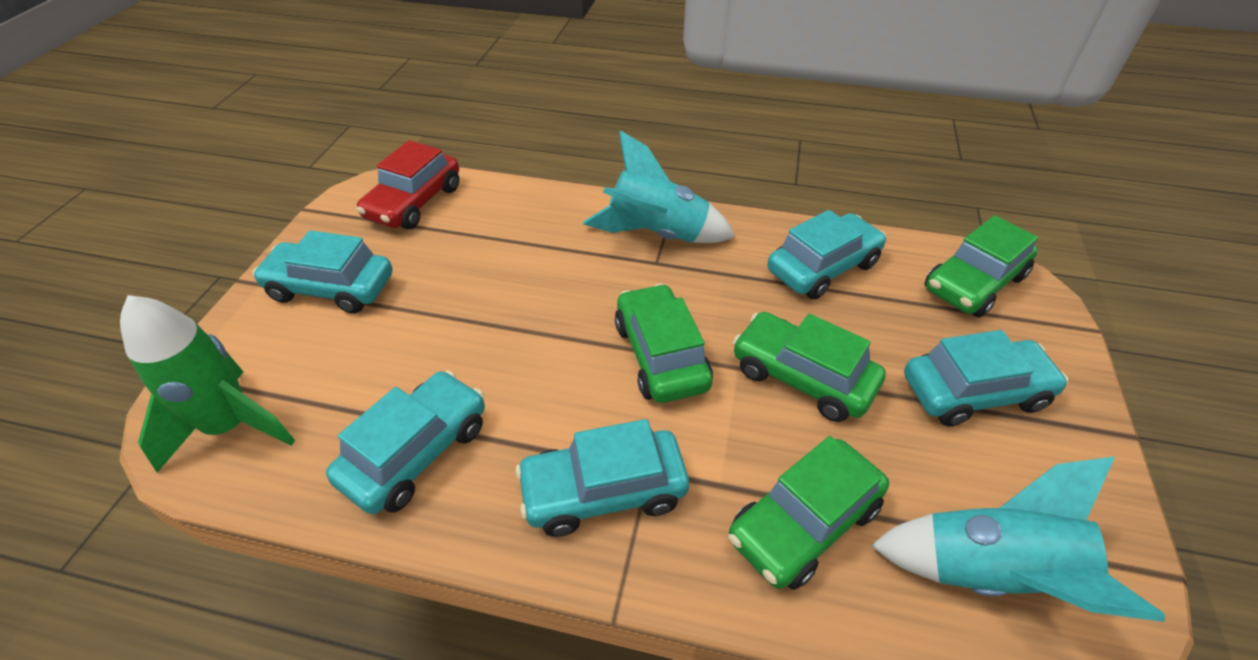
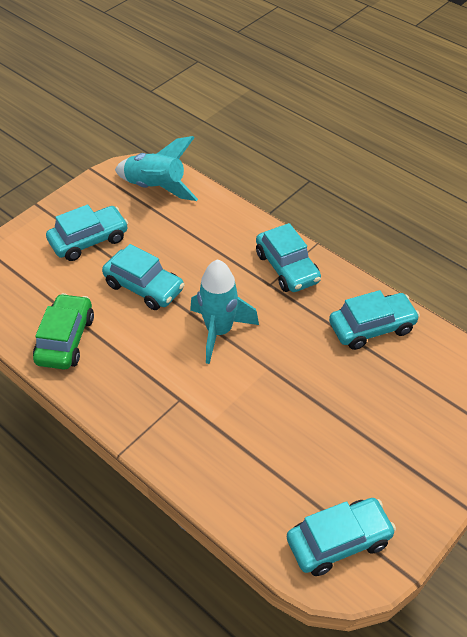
green car: [615,284,713,403] [728,436,889,590] [733,312,886,422] [925,215,1038,318] = 4 -> [33,293,94,369] = 1
green rocket: [120,295,295,473] = 1 -> none = 0
red car: [356,140,459,229] = 1 -> none = 0

